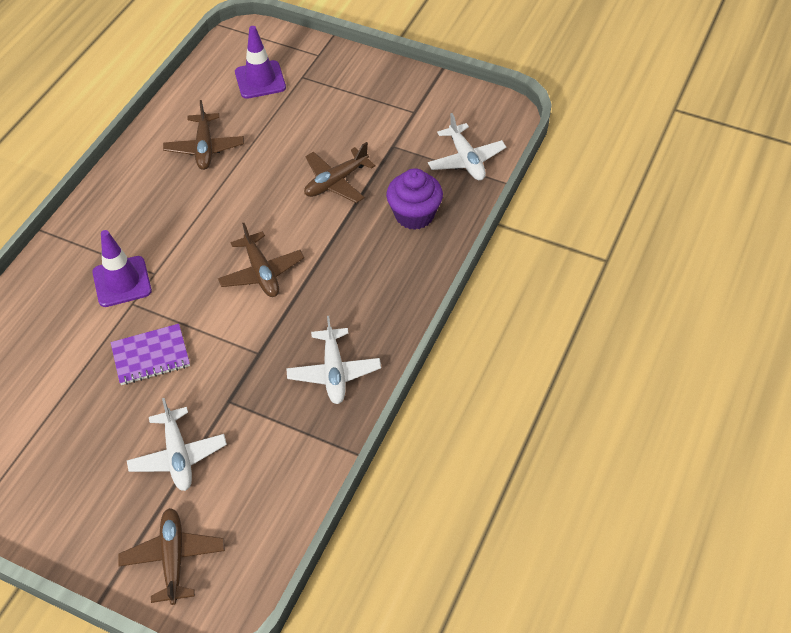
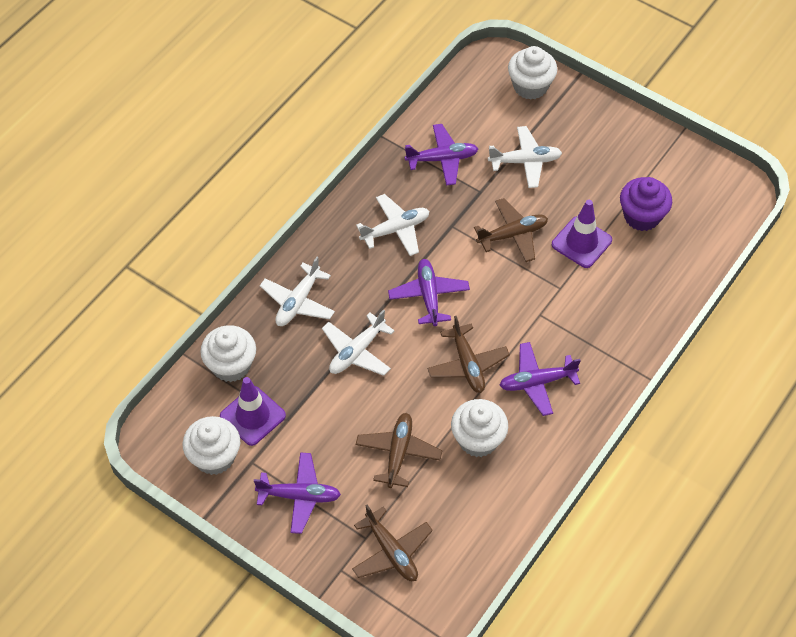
purple notebook: [111,324,190,385] = 1 -> none = 0
purple plane: none = 0 -> [254,452,341,534] [388,259,470,326] [405,124,478,186] [499,342,581,416] = 4
white cupcake: none = 0 -> [183,416,240,475] [200,325,256,382] [451,399,508,457] [508,46,557,100] = 4
white plane: [127,398,227,491] [286,316,381,404] [428,113,506,180] = 3 -> [260,257,335,326] [322,309,395,376] [356,194,429,256] [488,126,562,188] = 4

